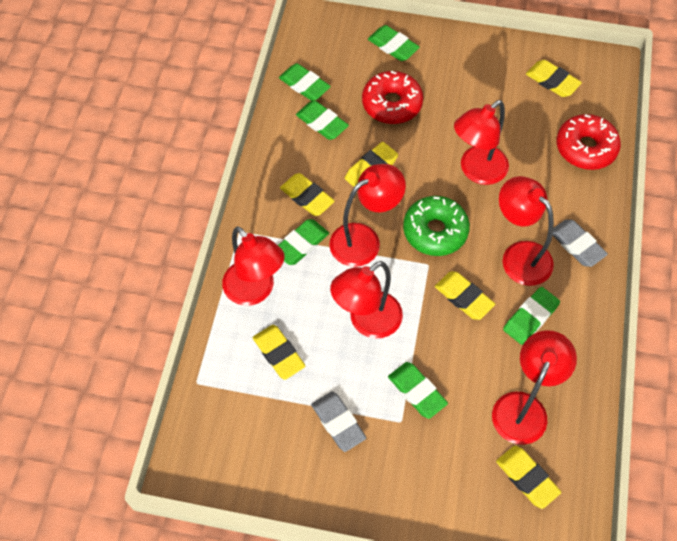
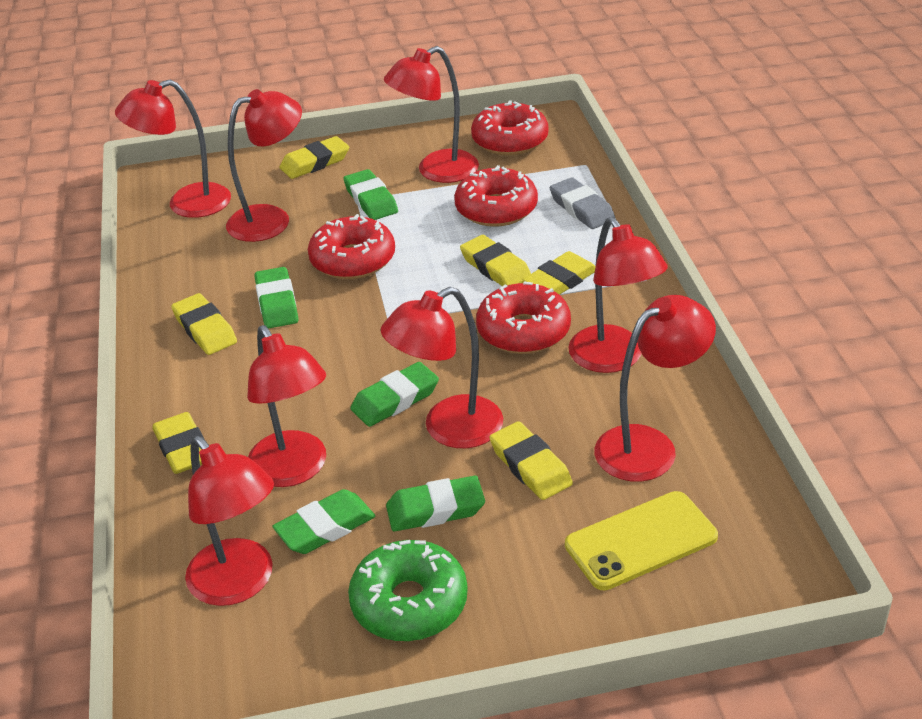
green eraser: [278,219,329,265] [279,63,331,101] [296,100,349,140] [368,25,420,61] [388,362,448,419] [503,287,560,345] = 6 -> [254,267,298,329] [272,489,375,554] [343,169,398,220] [350,362,439,427] [386,476,485,531] = 5
grey eraser: [311,391,366,452] [553,219,608,267] = 2 -> [550,177,615,229] = 1
red donut: [362,71,423,124] [556,114,621,170] = 2 -> [308,214,395,279] [454,165,538,227] [471,100,549,156] [476,281,571,354] = 4
red lamp: [222,226,285,306] [329,164,406,267] [330,261,403,338] [454,100,509,185] [492,330,577,445] [499,176,554,286] = 6 -> [115,80,231,218] [185,436,274,606] [226,89,302,242] [247,325,326,487] [381,287,503,448] [384,46,479,183] [568,217,668,373] [594,295,716,482] = 8
yellow phone: none = 0 -> [565,491,718,590] = 1

